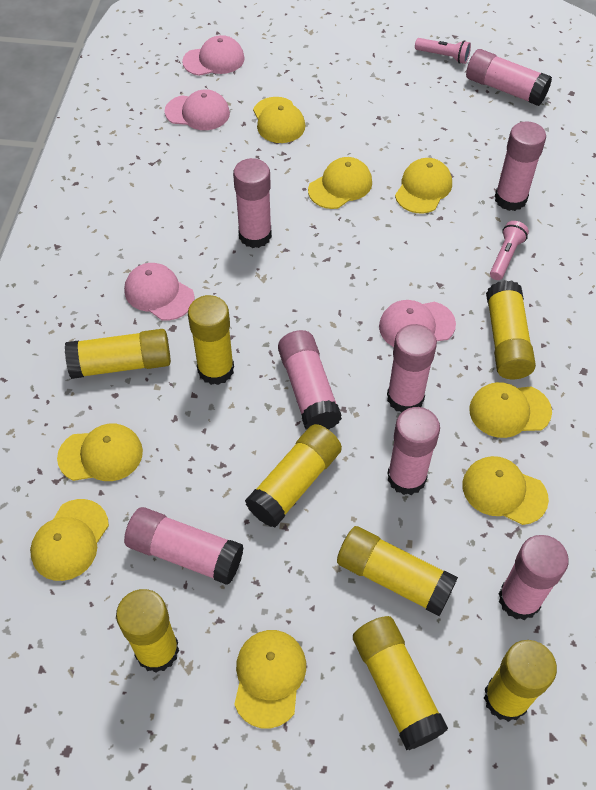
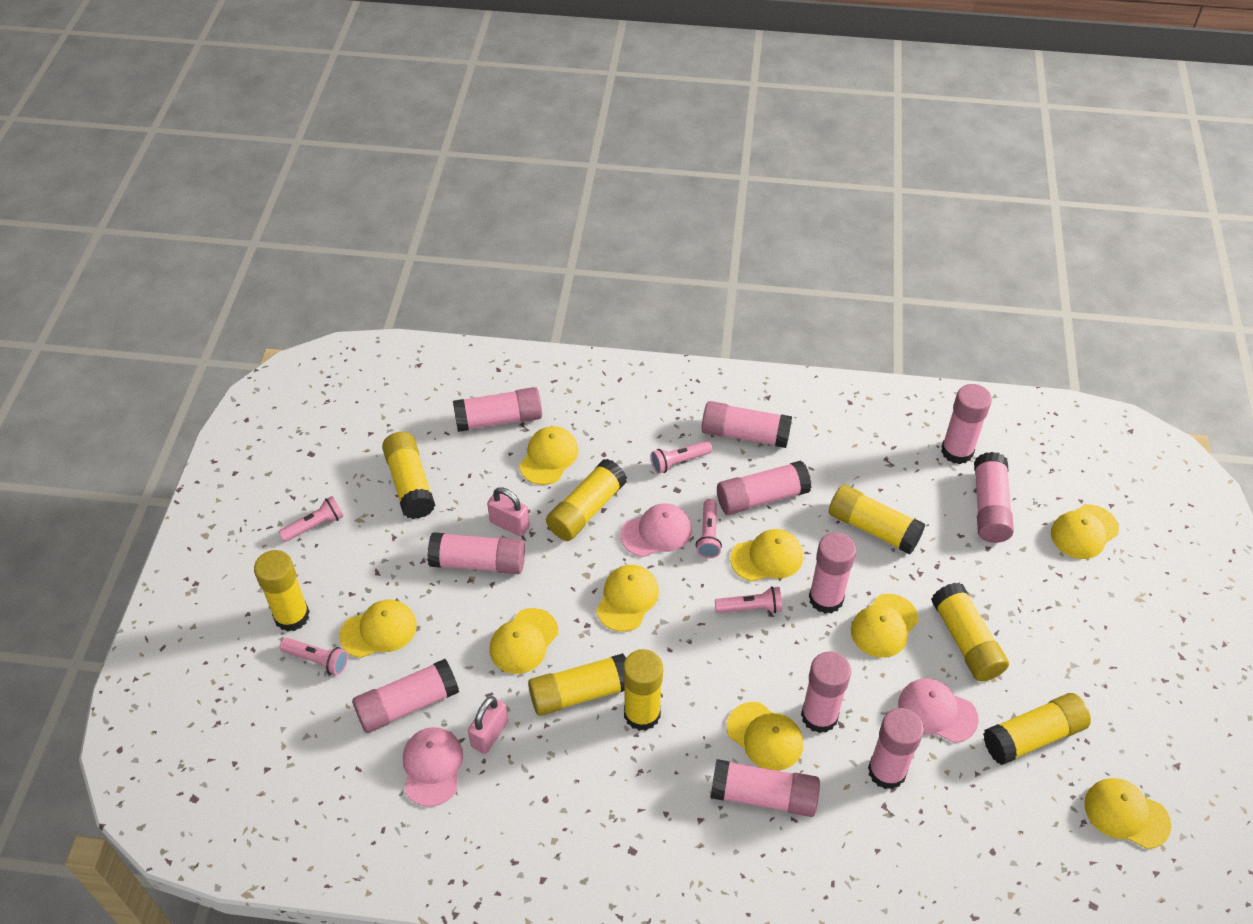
pink cap: [124,263,195,321] [164,89,230,130] [182,35,245,76] [379,300,456,347] = 4 -> [403,727,463,807] [620,503,692,557] [898,678,979,743] = 3
pink flashlight: [415,38,471,64] [490,221,529,280] = 2 -> [279,496,344,542] [280,638,348,675] [651,441,712,474] [696,499,722,558] [715,586,782,613] = 5
pink glue stick: [124,507,244,585] [233,158,272,248] [278,330,342,430] [387,324,437,413] [387,407,440,495] [466,49,552,106] [495,121,546,211] [499,535,569,620] = 8 -> [352,659,459,733] [427,532,525,574] [453,387,542,432] [702,401,792,448] [711,759,820,817] [717,460,811,515] [801,652,851,733] [809,532,856,614] [868,708,924,789] [941,384,992,464] [974,452,1014,543] = 11
pink padlock: none = 0 -> [468,696,508,754] [487,487,530,536] = 2
yellow cap: [30,499,109,581] [57,424,143,481] [234,630,306,728] [253,97,305,143] [308,157,372,209] [395,158,452,213] [462,456,549,525] [469,382,552,438] = 8 -> [339,600,417,658] [490,608,558,674] [519,426,578,485] [596,565,659,632] [727,702,803,771] [730,529,803,581] [851,594,919,658] [1051,504,1119,559] [1084,778,1171,849] = 9

